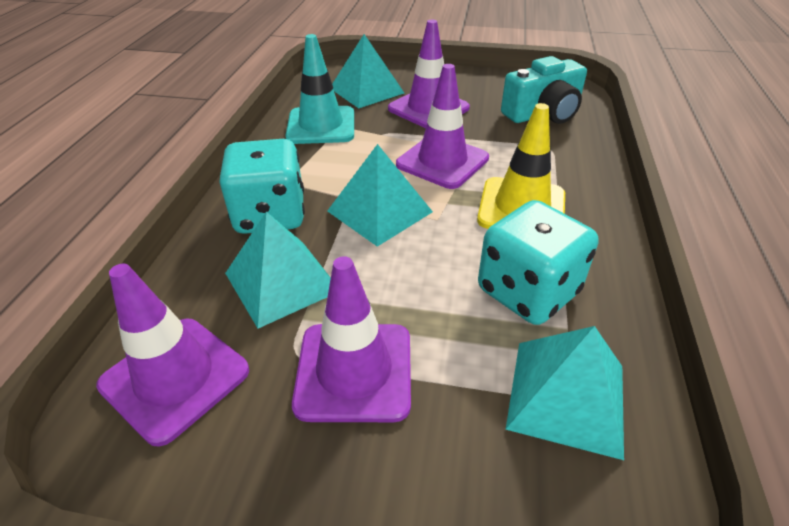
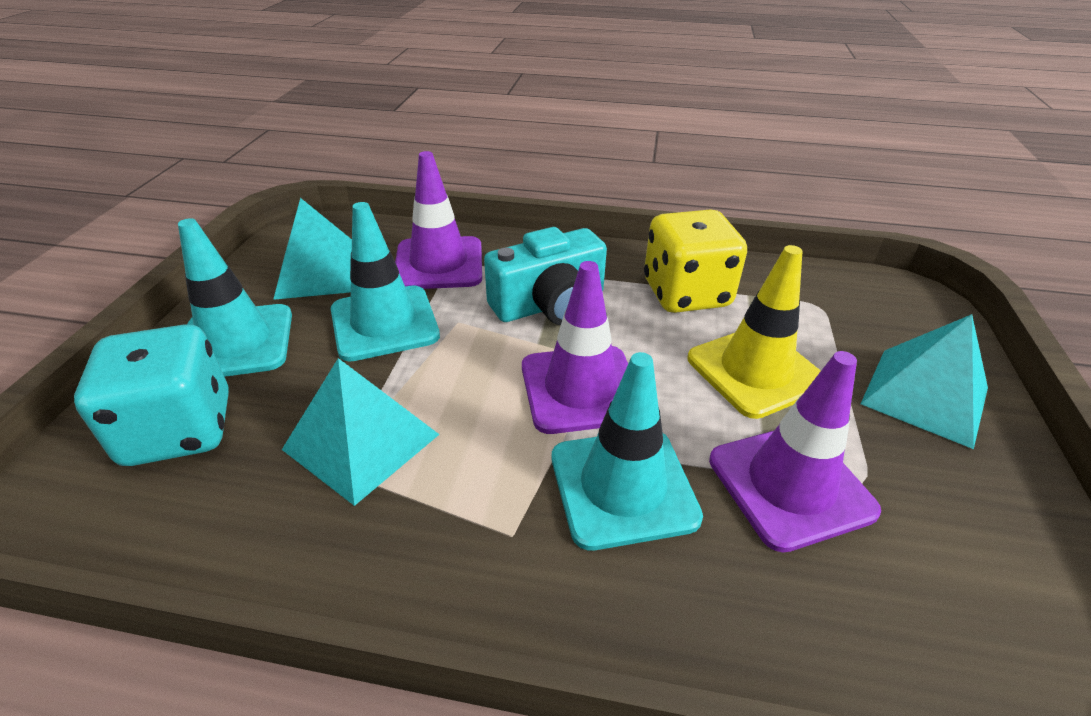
purple traffic cone: [96,264,249,447] [292,256,411,422] [388,20,470,128] [396,64,489,189] = 4 -> [395,151,482,289] [522,261,628,434] [709,351,881,552] = 3
turquoise dice: [220,139,305,234] [478,200,598,325] = 2 -> [74,324,229,466] = 1
turquoise pyramid: [225,212,331,328] [327,144,433,247] [332,34,404,108] [505,326,624,460] = 4 -> [273,198,352,300] [282,358,440,506] [861,314,988,449] = 3
turquoise traffic cone: [285,34,354,144] = 1 -> [178,218,292,377] [331,202,440,362] [552,352,703,550] = 3
yellow dice: none = 0 -> [644,209,747,313] = 1

